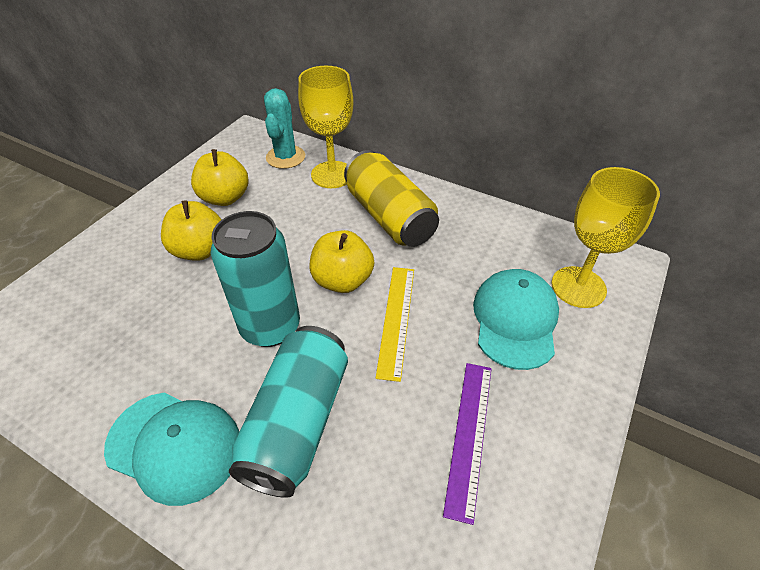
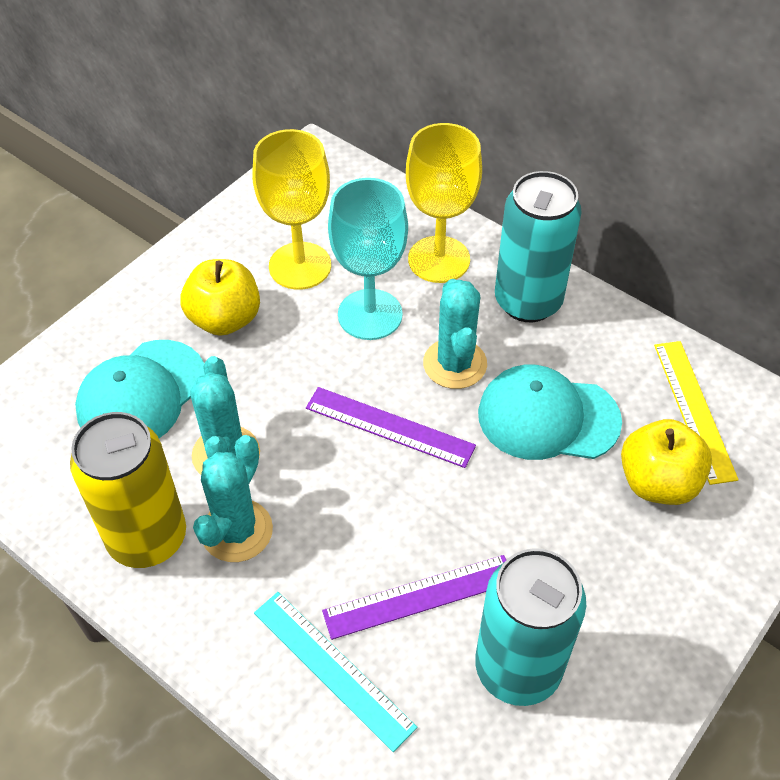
purple ruler: [443,363,491,525] = 1 -> [306,387,476,468] [322,555,506,640] = 2
turquoise cactus: [264,88,305,169] = 1 -> [190,356,260,475] [193,435,273,562] [423,279,487,389] = 3
turquoise goblet: none = 0 -> [328,178,408,340] = 1
turquoise ruler: none = 0 -> [254,592,417,752] = 1
yellow apple: [161,200,222,261] [191,149,249,206] [310,230,374,293] = 3 -> [180,259,260,336] [621,419,712,505] = 2

